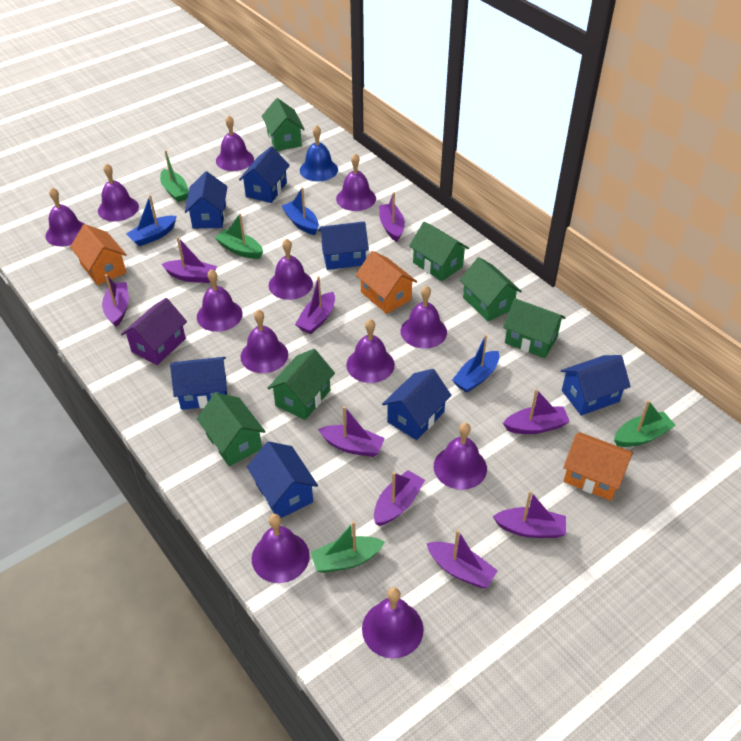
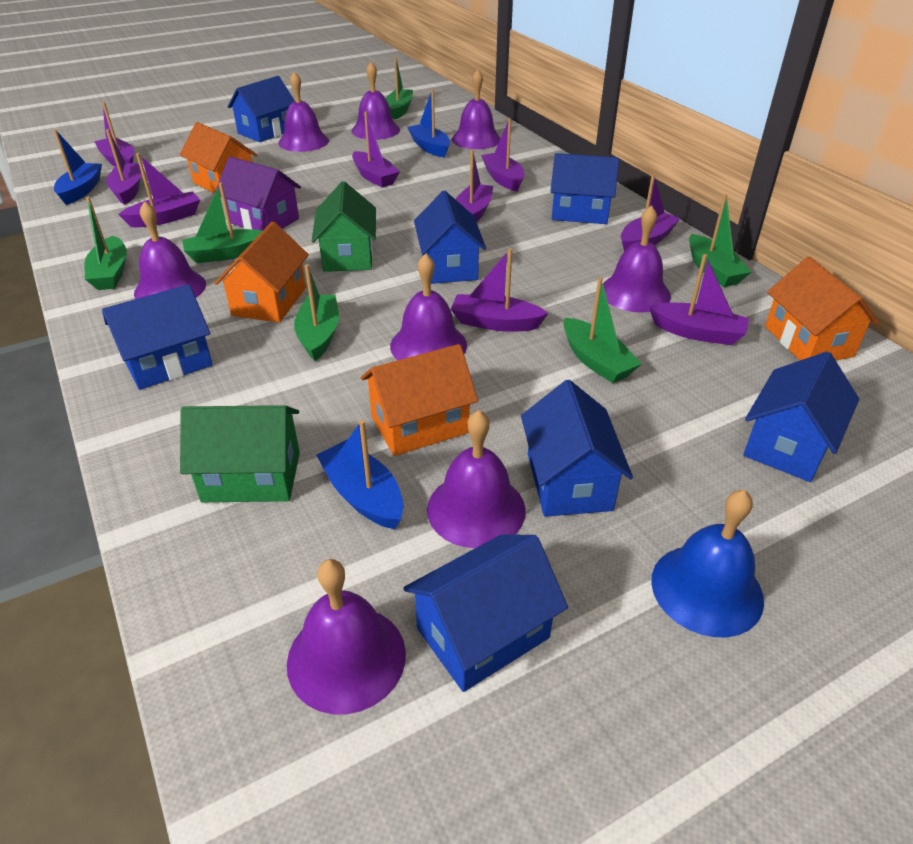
green boat: [160,150,189,202] [215,213,263,259] [311,521,385,573] [614,400,676,447] = 4 -> [84,197,127,290] [182,182,262,263] [294,264,339,361] [385,57,413,120] [563,277,642,383] [689,194,751,287] = 6
green house: [197,393,266,466] [262,98,305,151] [268,349,335,420] [409,221,469,281] [460,257,522,321] [503,298,566,358] = 6 -> [180,405,300,502] [312,181,376,272] = 2
orange house: [70,224,127,285] [356,251,417,314] [563,432,633,501] = 3 -> [180,122,257,197] [215,222,309,323] [361,344,478,456] [765,257,880,360] = 4
purple bell: [46,188,84,247] [98,163,139,221] [197,269,243,332] [216,115,254,171] [240,310,288,373] [252,514,310,583] [269,238,313,300] [336,153,376,211] [346,319,395,383] [362,587,424,659] [401,286,447,348] [434,423,487,490] = 12 -> [134,201,206,299] [278,71,329,152] [287,559,406,714] [352,62,400,140] [390,254,467,360] [427,410,526,548] [452,69,501,149] [603,205,671,313] = 8

